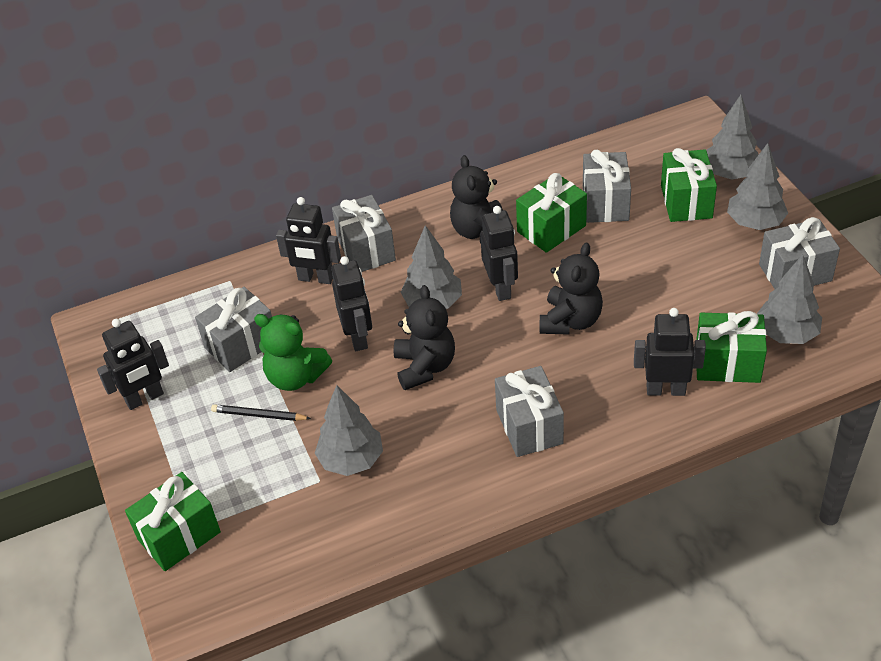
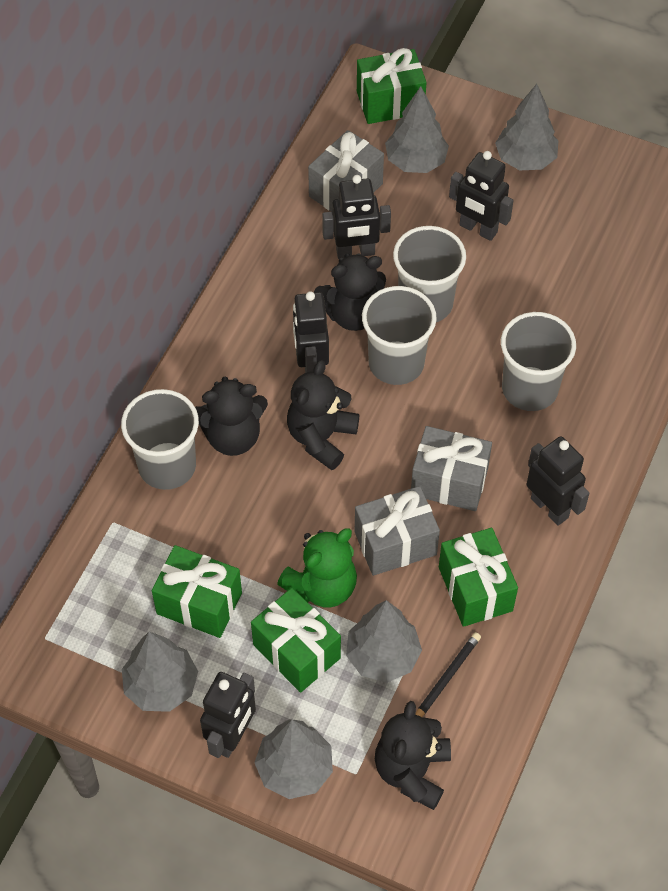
black teddy bear: [394,285,455,390] [450,155,503,243] [540,243,603,335] = 3 -> [195,377,268,456] [287,360,359,470] [314,253,386,331] [375,701,451,810] = 4
grey cup: none = 0 -> [121,389,199,490] [362,286,437,385] [393,226,466,322] [501,312,576,411] = 4
grey gift: [195,287,272,372] [332,195,396,272] [495,366,564,457] [583,150,631,223] [759,217,840,289] = 5 -> [308,130,384,212] [355,486,440,576] [411,426,492,511] = 3

